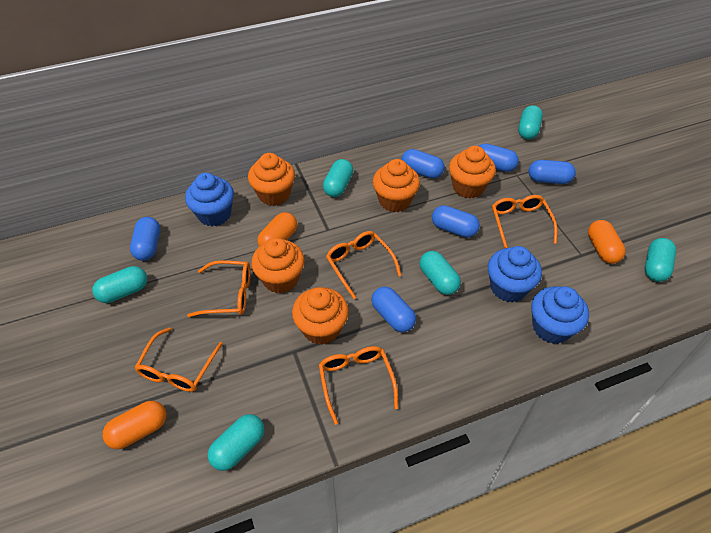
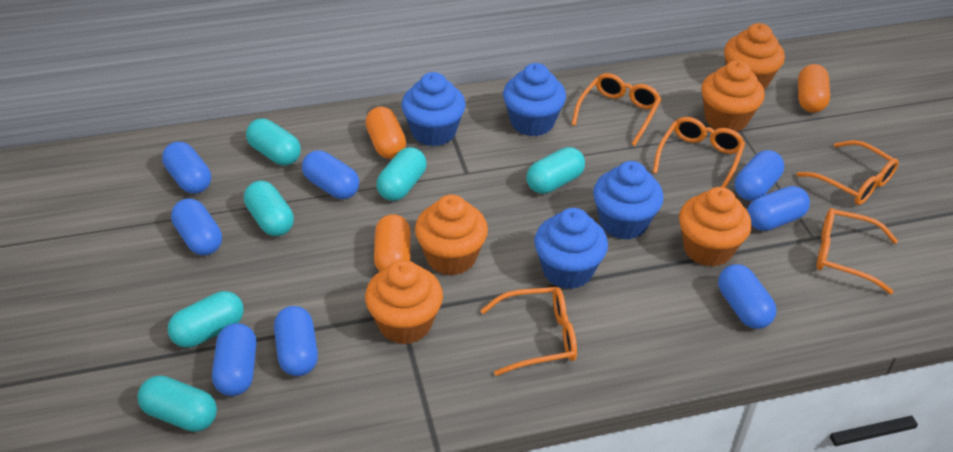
blue capsule: [130,217,160,261] [371,287,416,332] [401,149,444,179] [432,205,480,238] [479,143,519,172] [528,160,576,184] = 6 -> [162,142,211,194] [171,199,222,255] [212,323,256,396] [274,306,318,376] [302,150,359,199] [718,264,776,329] [735,150,784,201] [747,186,810,231] = 8
blue cupcake: [185,173,234,226] [488,246,542,302] [531,286,589,344] = 3 -> [401,72,466,146] [503,63,566,136] [534,208,608,289] [593,161,664,240] = 4

